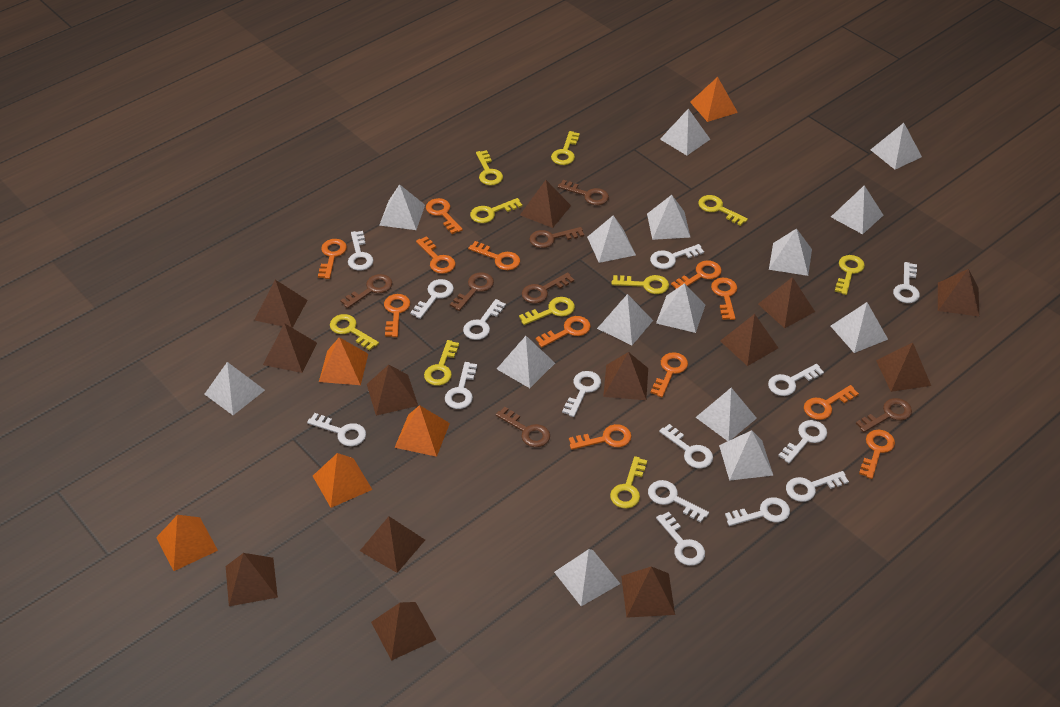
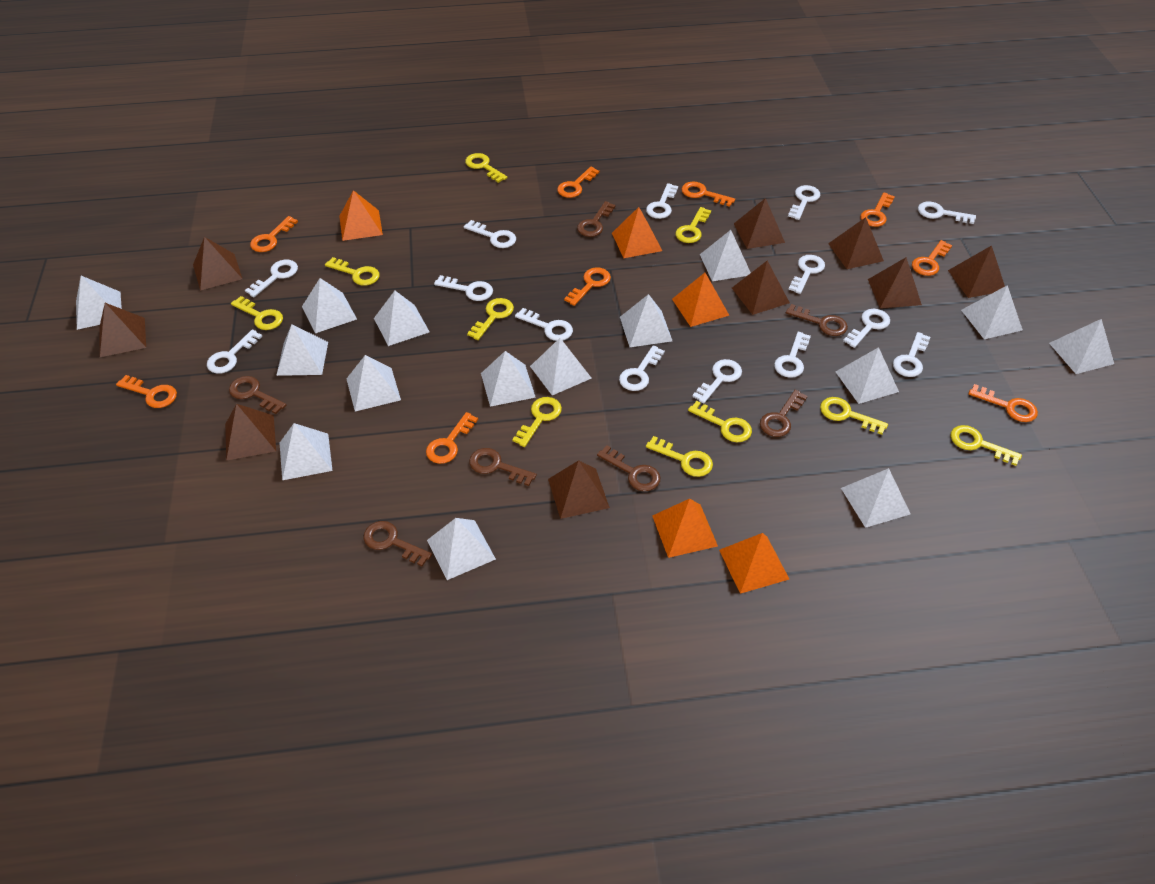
brown pyramid: [226,553,278,606] [255,280,308,328] [263,323,317,373] [360,516,425,573] [367,365,418,416] [371,602,437,661] [520,180,571,228] [603,352,648,400] [621,566,675,618] [720,314,778,366] [758,277,815,328] [876,343,931,392] [938,269,979,317] = 13 -> [99,303,146,357] [193,237,242,290] [225,404,276,461] [548,460,610,519] [732,261,790,315] [734,198,785,249] [828,217,884,269] [868,257,922,308] [948,245,1005,298] = 9
orange key: [318,239,347,279] [384,294,410,337] [416,236,456,274] [426,198,463,234] [468,241,520,270] [536,316,591,347] [569,424,632,450] [650,352,688,397] [671,261,722,289] [711,278,737,320] [804,385,859,420] [859,430,895,479] = 12 -> [116,375,177,408] [250,216,298,252] [426,412,478,464] [557,167,600,198] [564,268,611,306] [682,182,735,207] [860,192,895,227] [912,240,952,276] [968,384,1038,422] = 9
white key: [307,413,366,446] [348,231,374,271] [410,279,454,319] [445,362,477,409] [463,299,506,340] [562,371,601,417] [648,480,709,523] [650,244,704,269] [656,512,705,566] [659,424,713,469] [725,497,790,526] [768,364,824,396] [778,420,827,463] [786,471,849,502] [893,262,920,303] = 15 -> [207,329,262,374] [245,259,298,297] [434,275,493,301] [464,220,516,248] [515,308,573,341] [619,345,665,391] [646,183,678,219] [692,359,742,404] [774,332,811,378] [788,185,820,220] [788,255,825,294] [843,309,890,348] [893,332,930,377] [918,201,976,224] = 14

